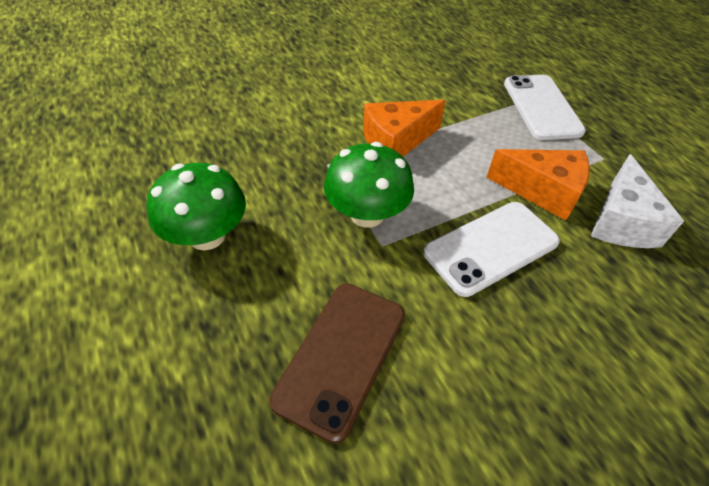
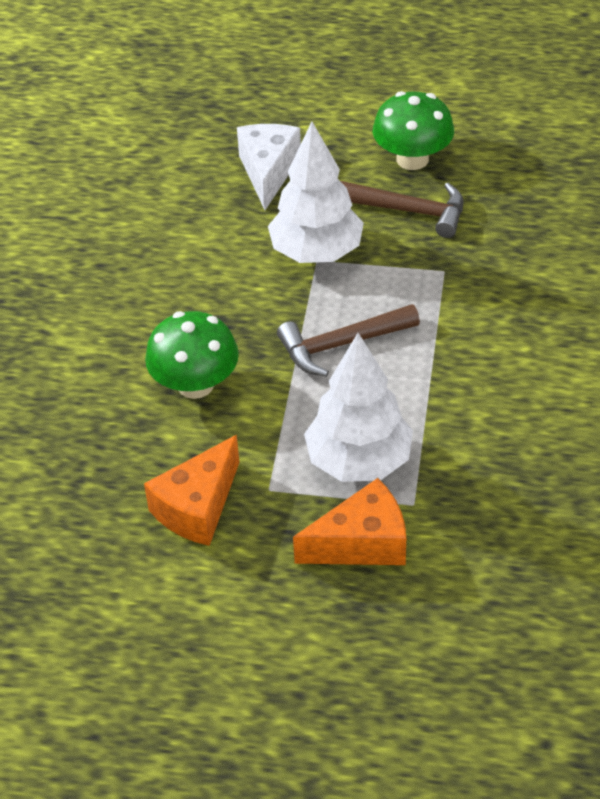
brown hammer: none = 0 -> [277,304,420,377] [341,181,463,238] = 2
brown phone: [269,284,405,444] = 1 -> none = 0
white phone: [423,202,560,297] [504,75,586,140] = 2 -> none = 0
white tree: none = 0 -> [268,122,364,263] [304,333,413,482] = 2

